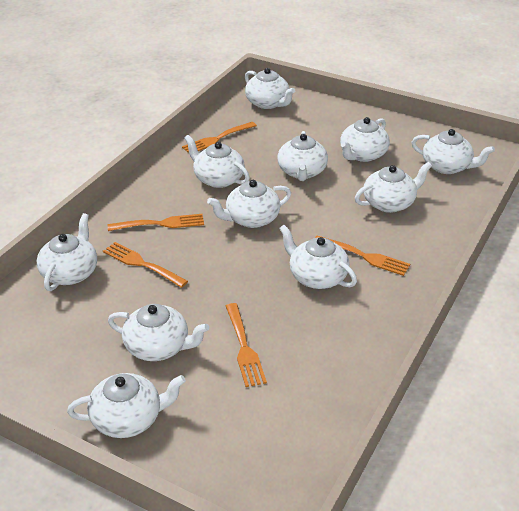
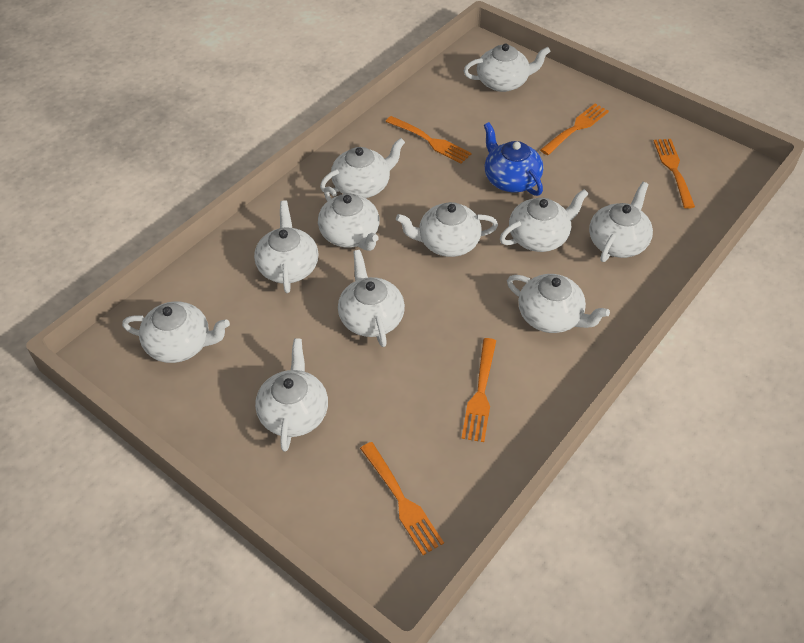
blue teapot: none = 0 -> [484,122,543,196] = 1

